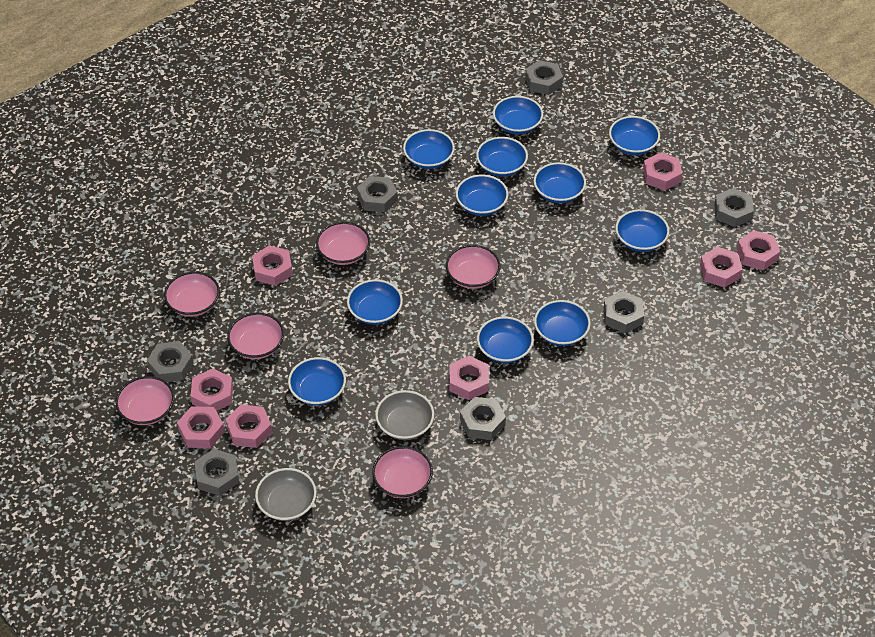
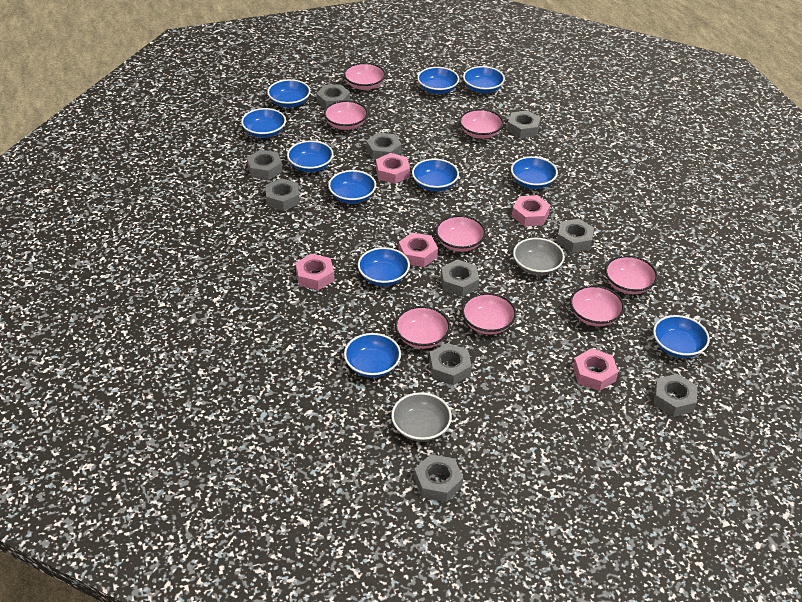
grey nut: [147,341,194,382] [195,449,239,496] [357,176,398,213] [460,397,506,440] [525,60,563,95] [604,291,644,333] [714,188,754,227] = 7 -> [247,150,282,180] [265,178,300,211] [316,84,350,109] [366,133,402,160] [414,454,463,502] [429,343,472,385] [441,260,479,297] [507,110,541,138] [557,219,594,252] [653,374,697,417] = 10
pink bowl: [115,376,174,425] [164,272,220,317] [227,313,284,359] [316,222,370,265] [372,446,433,498] [446,245,500,289] = 6 -> [324,100,368,130] [344,63,386,90] [395,306,450,349] [436,215,486,252] [459,109,504,139] [462,293,517,335] [570,285,624,326] [605,255,658,294] = 8
pink nut: [177,406,225,448] [191,369,233,411] [225,404,272,448] [252,245,293,286] [449,356,489,400] [643,152,682,190] [700,247,743,288] [737,230,780,270] = 8 -> [295,254,334,290] [376,153,410,184] [399,233,438,267] [512,195,550,226] [573,348,618,391] = 5

